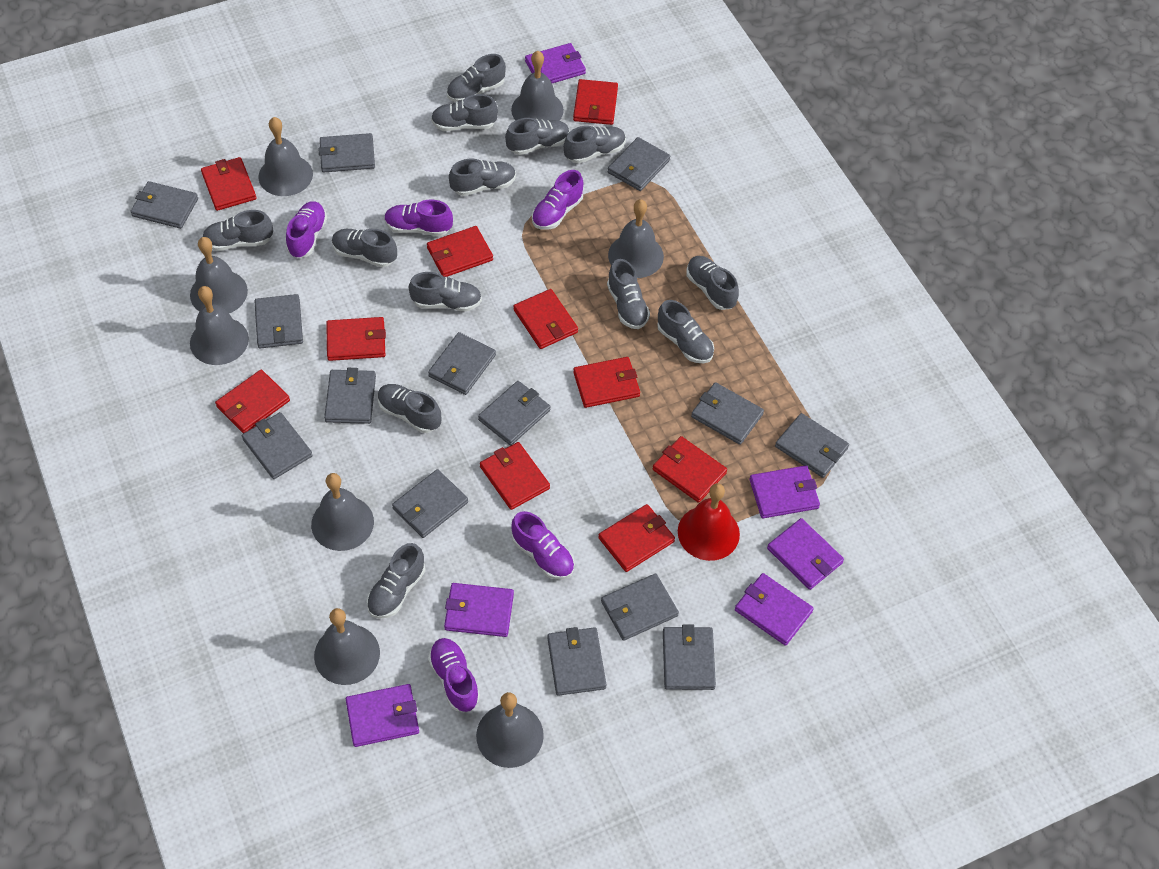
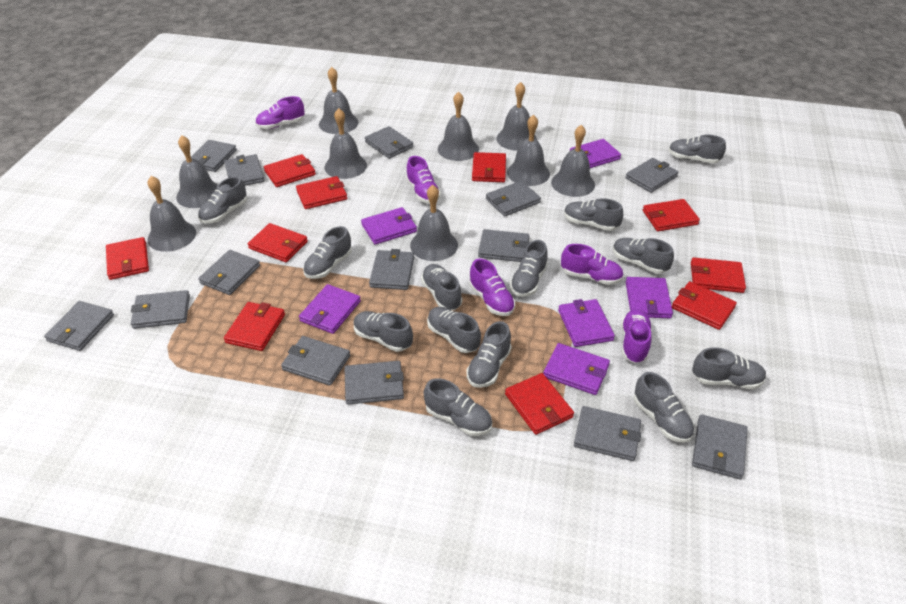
grey bell: [190,237,248,313] [190,286,249,365] [258,117,313,196] [311,473,374,551] [314,608,380,685] [476,692,544,768] [511,51,564,121] [608,199,664,278] = 8 -> [147,176,196,252] [176,135,218,208] [319,67,358,134] [324,108,367,179] [410,185,458,261] [438,91,479,161] [497,82,537,151] [507,115,550,186] [551,125,595,197] = 9
red bell: [678,483,740,561] = 1 -> none = 0

